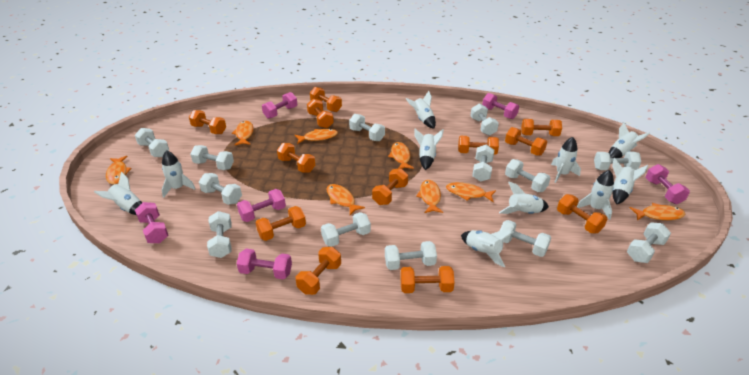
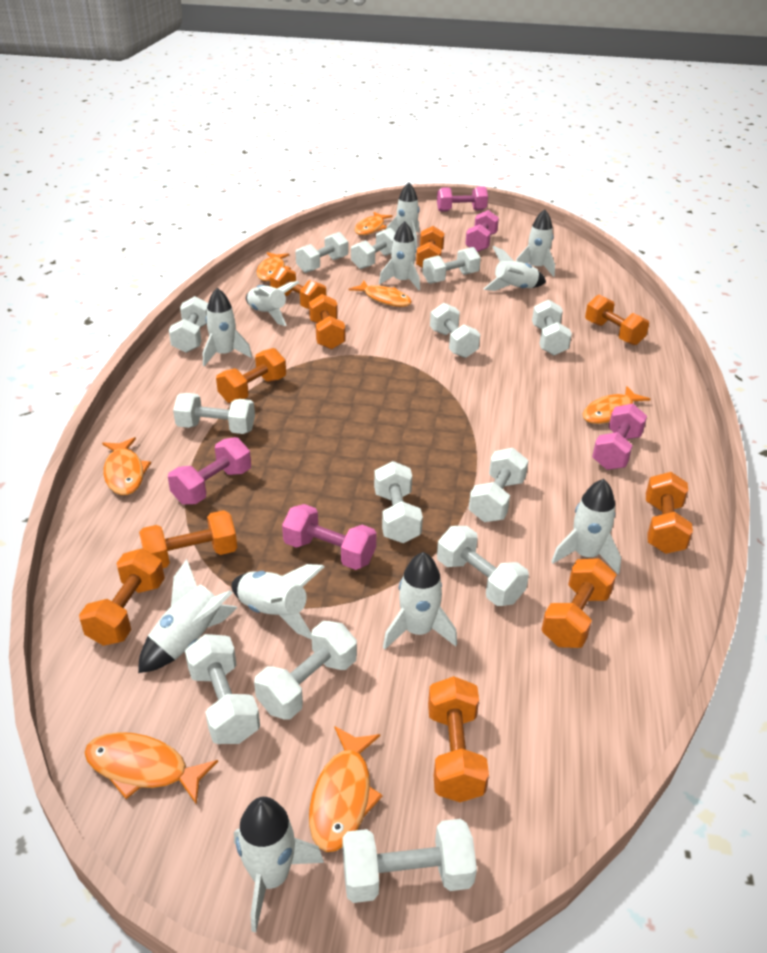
orange dumbbell: [189,110,226,134] [255,206,306,241] [277,143,315,173] [296,247,341,295] [307,98,334,128] [310,87,342,112] [372,168,408,205] [400,266,455,293] [458,136,499,155] [505,127,547,156] [521,119,562,136] [557,194,607,233] = 12 -> [79,548,165,646] [139,510,237,568] [216,348,286,403] [270,266,326,309] [309,294,345,350] [416,226,444,268] [428,676,489,802] [541,558,616,648] [585,295,649,345] [646,472,693,554] = 10
orange fish: [106,156,132,184] [232,121,253,145] [295,129,338,144] [326,184,365,215] [388,142,414,169] [416,180,443,213] [446,182,496,202] [630,203,685,220] = 8 -> [85,732,218,804] [102,437,151,495] [257,252,291,281] [309,726,383,852] [349,281,412,307] [355,212,393,235] [583,386,650,424] = 7
pink dumbbell: [135,202,168,243] [236,249,292,280] [237,189,286,222] [262,92,297,119] [482,93,519,119] [646,164,690,204] = 6 -> [168,437,251,505] [282,504,376,570] [437,186,488,212] [465,210,499,252] [592,404,647,470] = 5
white rocket: [94,172,142,215] [162,150,195,198] [405,91,436,128] [415,129,444,170] [461,230,514,267] [499,182,549,214] [551,137,581,183] [577,170,614,220] [609,123,650,158] [612,158,648,204] = 10 -> [138,559,238,673] [203,288,252,366] [232,564,325,640] [234,797,324,932] [246,281,299,326] [379,221,420,290] [383,552,457,649] [386,182,420,248] [484,246,546,291] [516,209,555,277] [551,479,621,574] = 11

